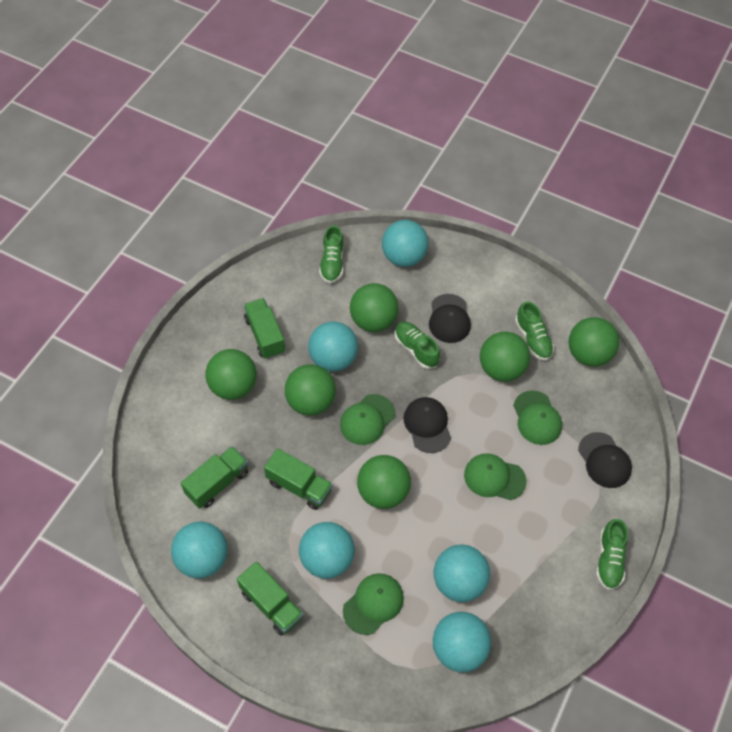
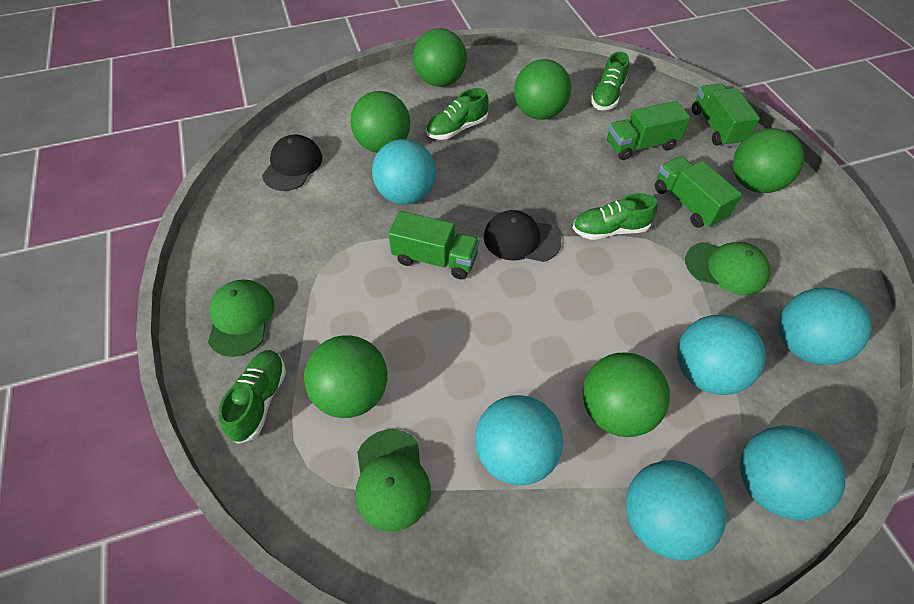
black cap: [403,397,451,453] [429,294,471,343] [578,432,632,488] = 3 -> [262,135,322,191] [484,210,561,262] = 2
green cap: [340,394,395,445] [343,573,404,635] [464,453,527,500] [513,390,562,445] = 4 -> [208,280,274,357] [356,429,431,532] [685,242,770,295] = 3

